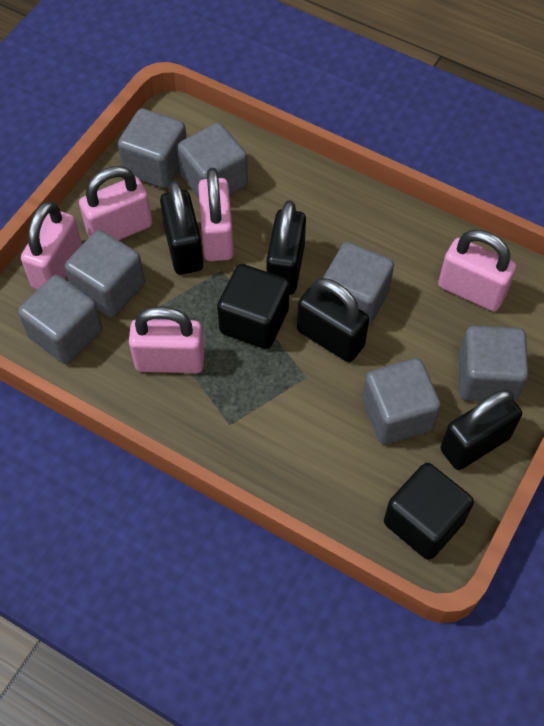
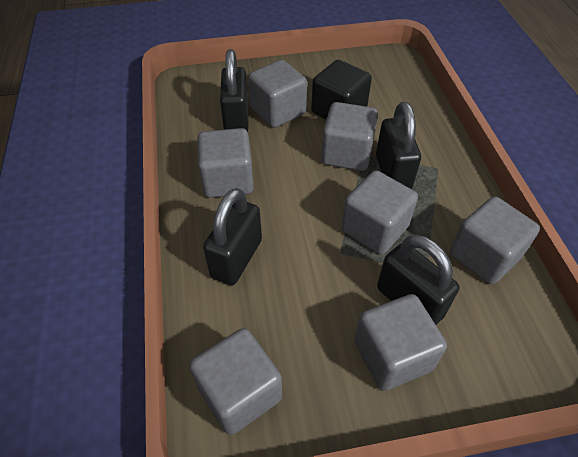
black cube: [217,264,290,349] [384,463,474,560] = 2 -> [311,60,372,119] = 1
pink padlock: [21,201,82,290] [79,166,153,240] [129,306,204,373] [198,168,234,261] [438,230,517,311] = 5 -> none = 0

